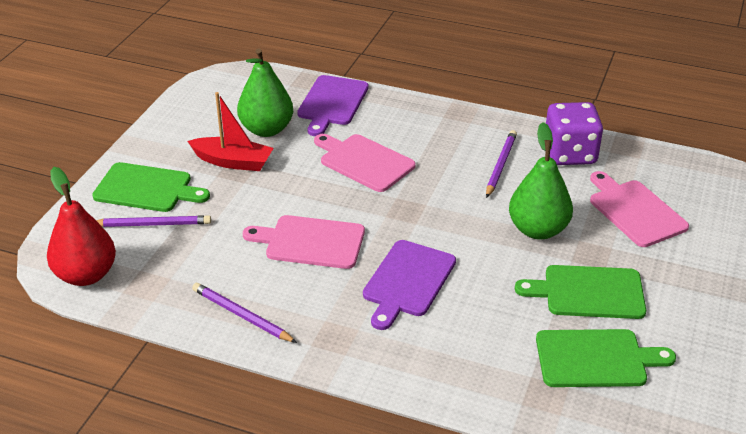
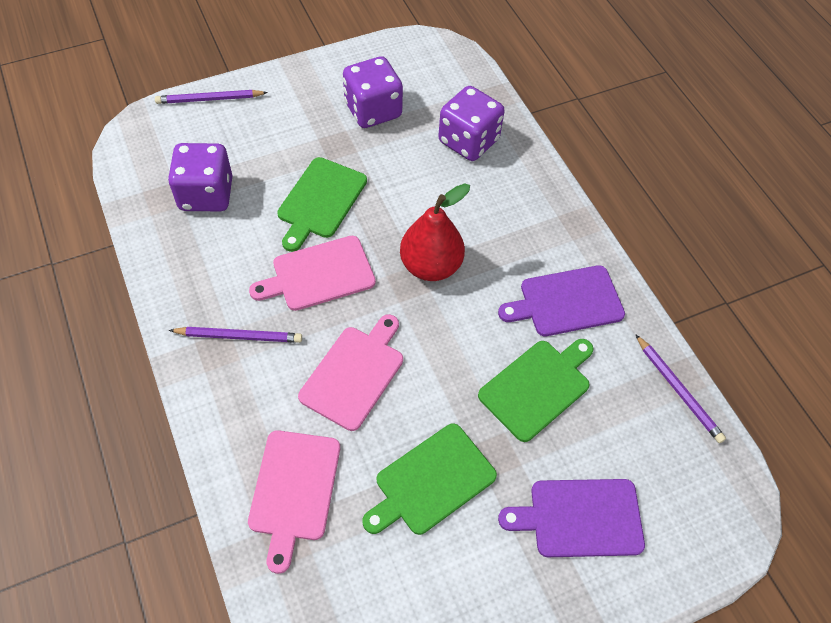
green pear: [237,48,293,137] [509,122,573,239] = 2 -> none = 0
purple dice: [546,102,603,165] = 1 -> [168,143,233,211] [343,56,403,128] [438,86,505,161] = 3
red boat: [188,92,274,171] = 1 -> none = 0

